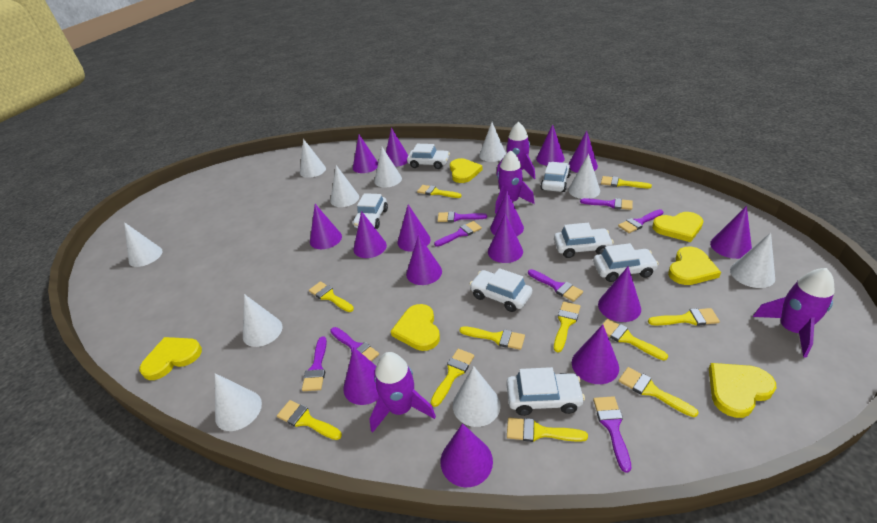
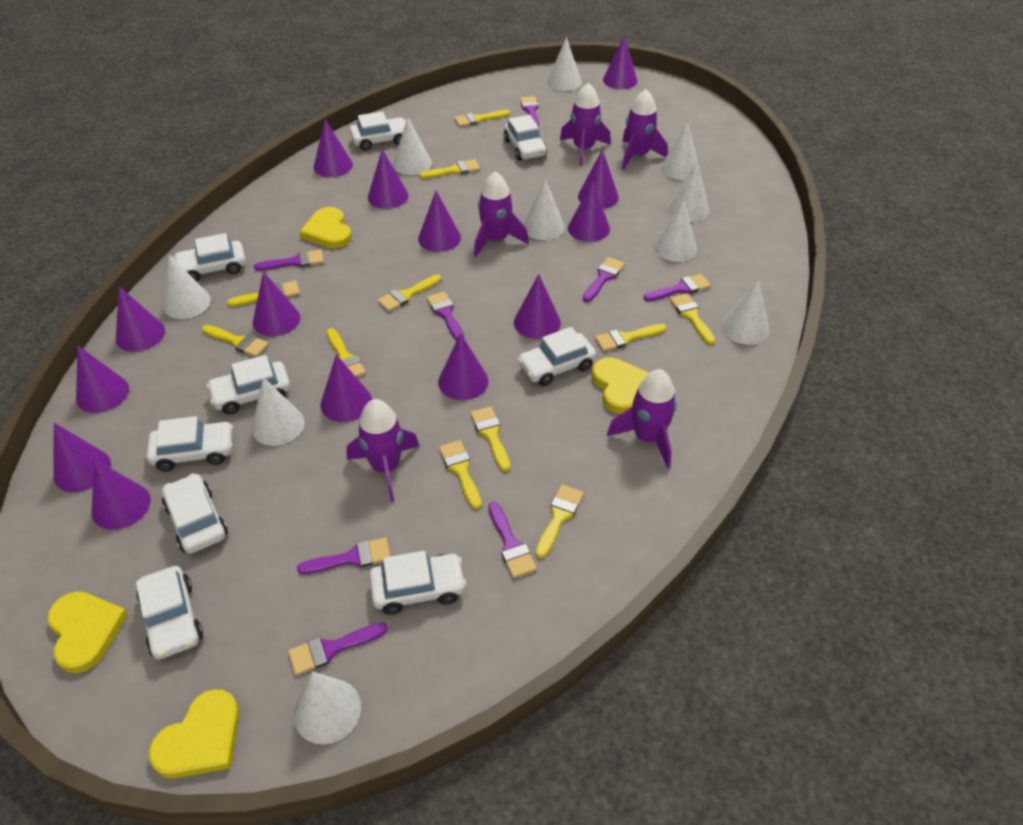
purple cone: [310,204,342,249] [343,347,379,405] [353,135,378,173] [354,211,387,258] [386,128,408,167] [397,204,431,252] [406,235,442,285] [441,423,493,488] [488,214,523,263] [490,191,524,236] [536,124,565,166] [569,131,598,173] [572,325,619,384] [598,266,641,322] [710,206,752,259] = 15 -> [53,423,111,492] [76,346,129,413] [91,459,150,530] [116,286,165,352] [253,271,300,336] [314,119,353,177] [321,354,372,422] [368,149,408,209] [418,191,461,252] [438,333,488,400] [514,274,561,339] [568,181,610,242] [578,149,619,209] [603,35,637,89] = 14
purple rocket: [370,352,436,433] [495,150,534,214] [497,122,535,179] [753,268,835,358] = 4 -> [346,399,419,501] [474,171,529,257] [560,83,611,166] [607,369,677,468] [622,89,667,170] = 5
white car: [353,193,388,229] [407,144,450,169] [470,268,532,312] [506,367,585,416] [540,162,571,192] [554,223,614,258] [593,243,659,282] = 7 -> [136,566,203,659] [147,416,233,472] [162,473,228,554] [173,233,246,282] [207,355,290,415] [350,111,406,151] [369,551,466,615] [504,115,547,161] [517,327,596,386] = 9
yellow heart: [139,337,202,380] [391,304,440,351] [450,158,482,183] [652,212,704,242] [668,247,721,285] [709,363,776,418] = 6 -> [47,591,128,673] [148,689,240,778] [300,207,352,248] [592,358,649,414] = 4

